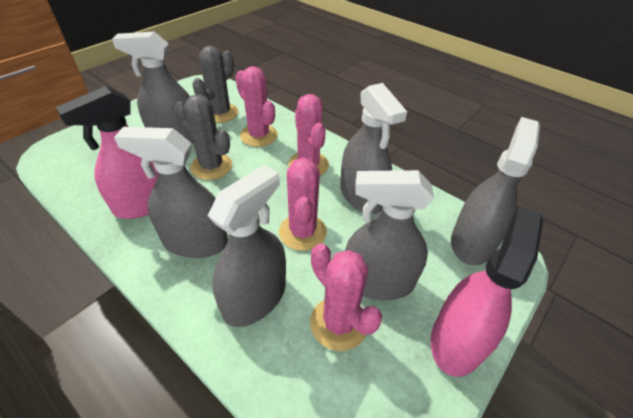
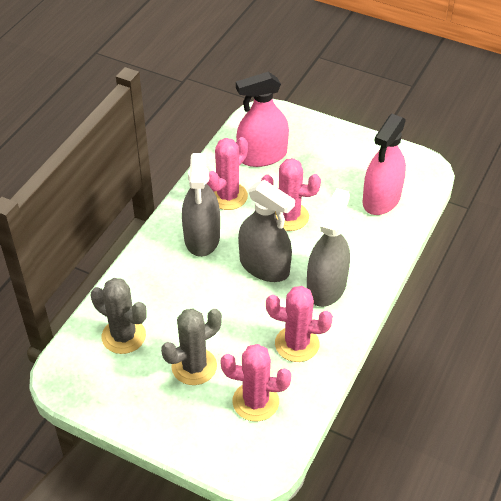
grey spray bottle: [112,32,193,143] [114,127,228,258] [208,165,286,327] [340,83,407,214] [345,170,434,300] [451,117,540,265] = 6 -> [182,153,220,257] [238,180,295,282] [307,188,350,307] = 3

